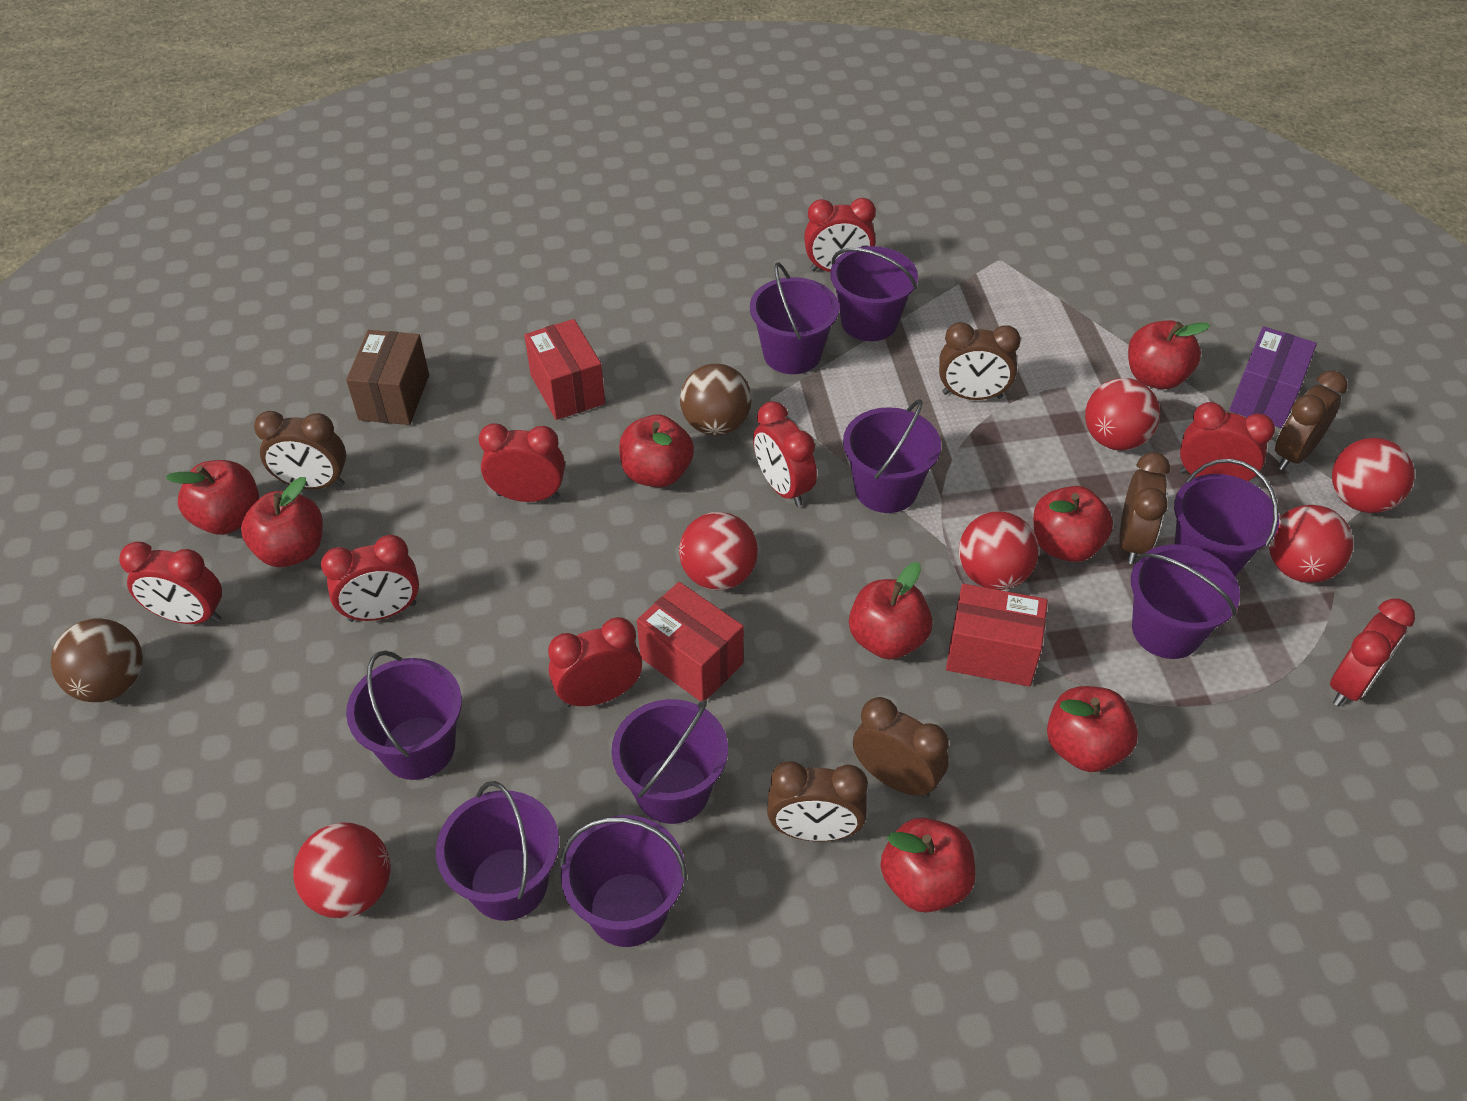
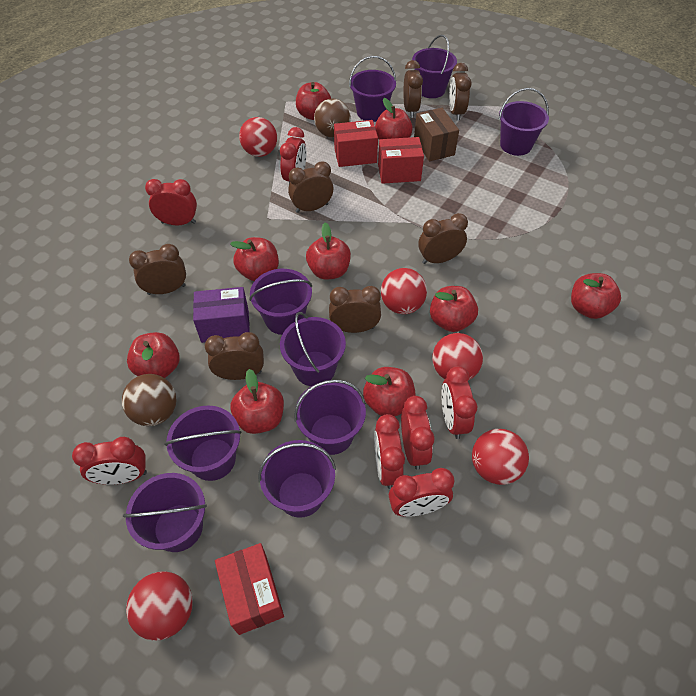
brown clock: [254,411,346,489] [767,761,868,842] [853,697,949,798] [939,322,1021,400] [1119,452,1170,564] [1275,370,1348,470] = 6 -> [129,244,186,295] [205,332,264,380] [288,161,334,213] [329,286,381,333] [403,60,423,118] [418,213,468,264] [449,63,472,121] = 7
red apple: [166,460,259,535] [241,477,323,567] [619,415,694,487] [849,562,933,659] [880,818,975,913] [1033,486,1113,562] [1047,686,1138,772] [1128,320,1210,389] = 8 -> [127,332,180,378] [230,237,279,281] [231,369,284,434] [296,82,331,120] [306,223,351,280] [363,367,416,416] [375,98,413,140] [430,286,478,332] [571,273,621,319] = 9
red ball: [293,822,391,918] [679,512,758,590] [959,511,1039,590] [1085,378,1160,450] [1269,505,1353,583] [1332,438,1415,513] = 6 -> [126,572,193,641] [239,117,277,157] [381,268,427,314] [432,333,483,380] [472,429,529,485] = 5
red clock: [119,542,222,624] [321,535,419,622] [479,423,565,502] [548,617,642,707] [753,401,817,507] [804,198,876,272] [1180,402,1275,481] [1330,599,1415,706] = 8 -> [72,437,147,485] [145,179,197,225] [280,127,306,184] [374,414,405,489] [389,468,454,517] [401,396,434,470] [441,366,477,439] = 7

